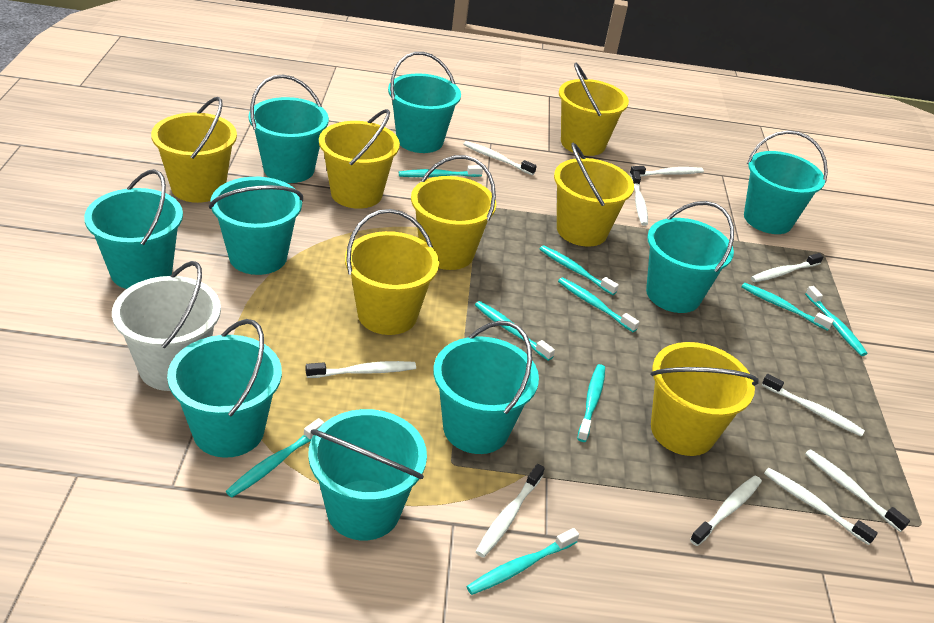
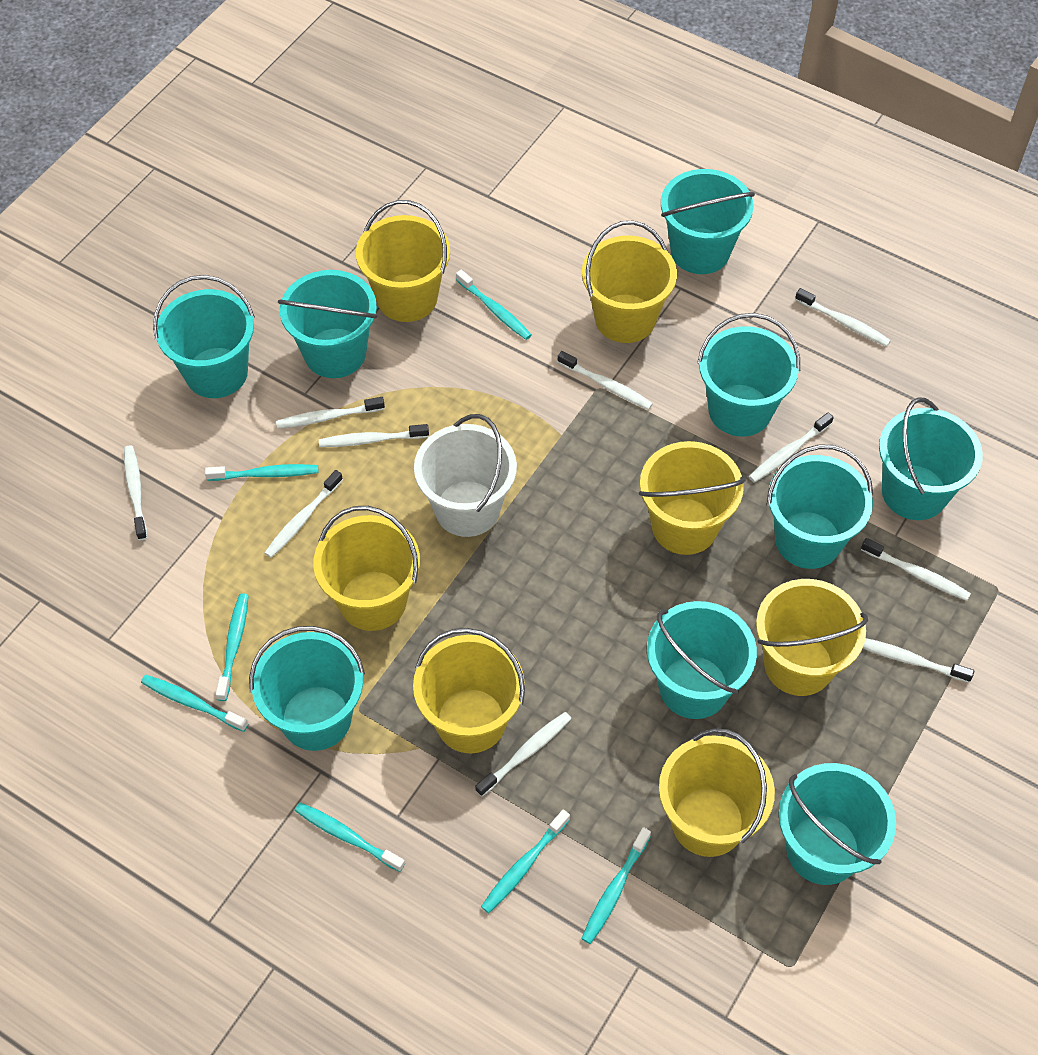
turquoise toothbrush: [226,418,324,497] [399,165,483,177] [466,528,579,595] [475,301,555,361] [540,245,619,295] [558,277,639,332] [577,364,605,442] [741,283,834,331] [805,286,868,356] = 9 -> [141,675,248,732] [205,464,318,481] [216,593,249,701] [294,802,405,872] [456,270,532,340] [481,809,570,913] [581,827,651,944] = 7

